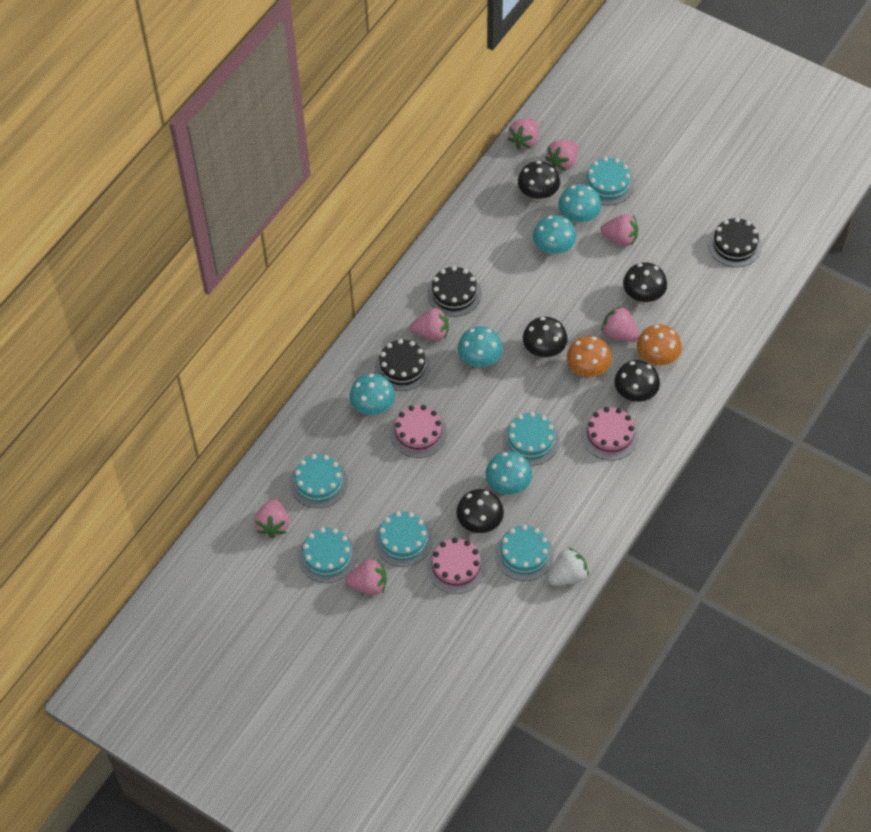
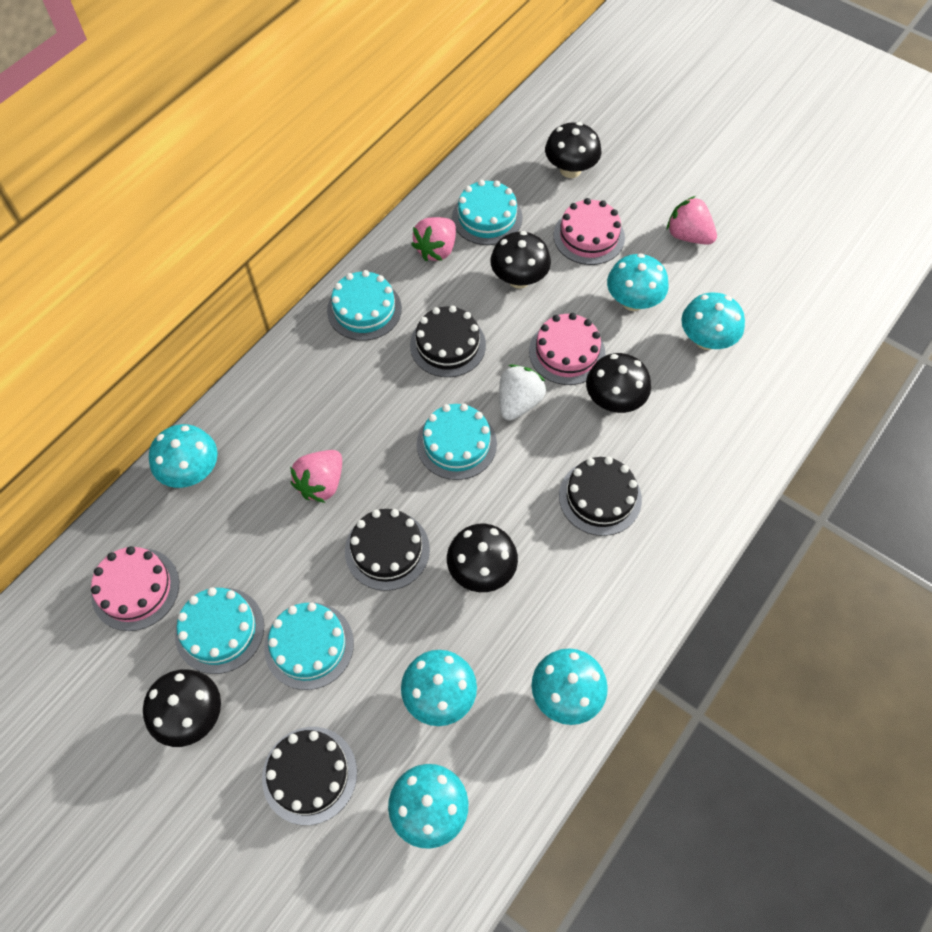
black cake: [375,339,430,391] [427,266,481,317] [708,217,762,267] = 3 -> [262,727,357,825] [345,509,430,591] [410,305,486,377] [559,457,642,536] = 4
orange mushroom: [567,336,612,377] [637,324,682,365] = 2 -> none = 0
pink strawberry: [254,499,289,538] [345,559,387,595] [410,308,449,341] [508,118,538,150] [545,140,578,171] [601,214,638,246] [601,306,639,342] = 7 -> [290,450,342,503] [411,217,456,261] [667,196,717,245] = 3
turquoise cake: [290,454,348,508] [298,527,357,583] [374,511,433,567] [495,525,554,581] [502,412,559,466] [582,157,634,205] = 6 -> [175,587,264,674] [264,602,354,690] [327,270,402,341] [417,403,497,480] [452,180,522,245] = 5
turquoise mushroom: [350,373,395,415] [458,326,503,367] [485,451,532,495] [533,215,576,255] [558,184,601,224] = 5 -> [149,424,218,488] [388,764,468,849] [401,650,477,726] [532,648,608,725] [607,253,669,311] [681,293,745,350] = 6

